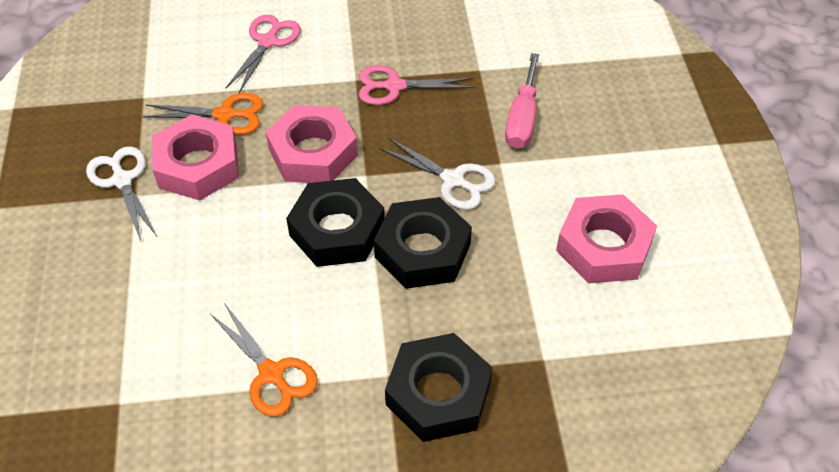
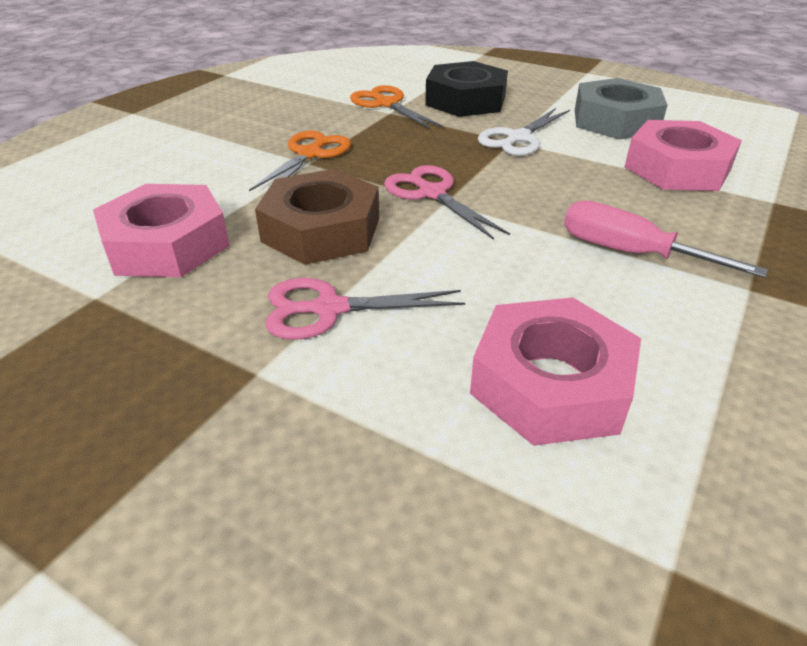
black nut: [286,178,385,267] [374,197,472,289] [385,333,493,442] = 3 -> [425,61,508,117] = 1
brown nut: none = 0 -> [255,169,379,265] = 1
grey nut: none = 0 -> [575,78,667,139] = 1
white scissors: [86,146,158,241] [379,137,496,210] = 2 -> [478,108,570,156] = 1

